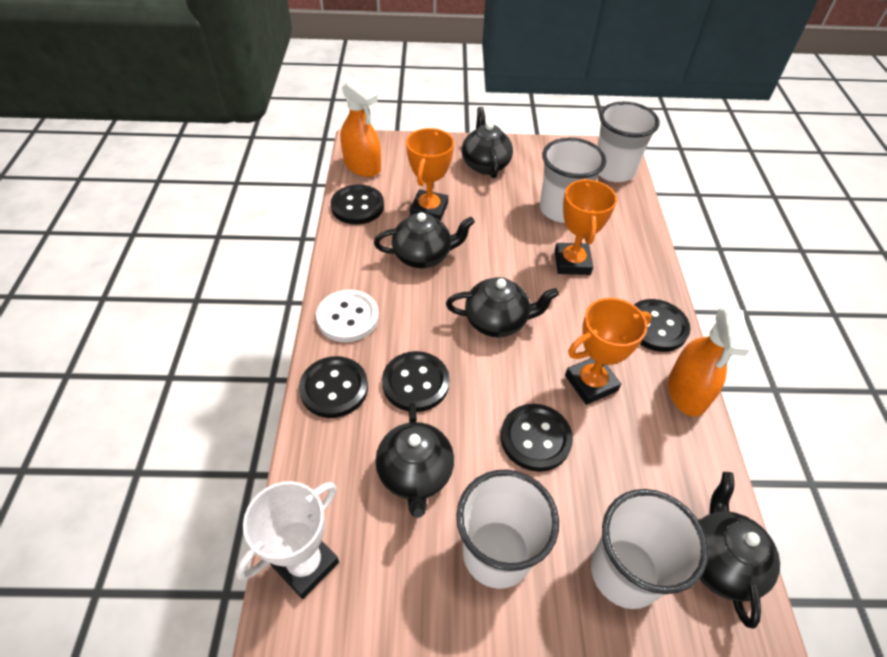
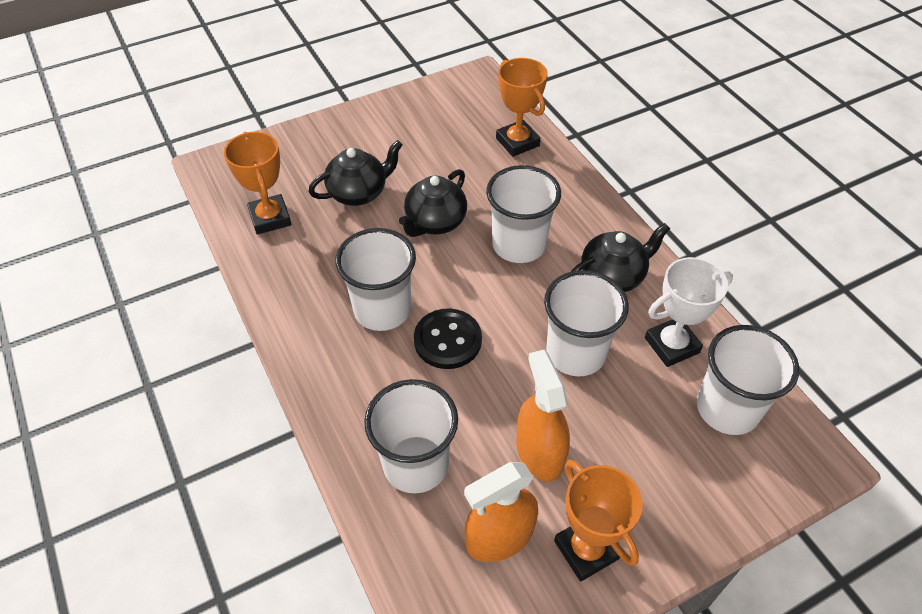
black button: [299,356,368,418] [331,185,384,225] [382,351,449,412] [501,404,573,472] [634,299,690,352] = 5 -> [414,308,482,369] = 1
black teapot: [374,212,475,268] [375,402,454,518] [446,277,559,337] [462,107,513,178] [699,472,780,628] = 5 -> [309,140,403,206] [399,169,467,237] [571,223,670,292] = 3
white button: [316,290,379,342] = 1 -> none = 0
white cup: [456,469,559,589] [540,138,606,223] [591,489,708,609] [597,101,660,182] = 4 -> [335,228,416,331] [364,379,458,493] [486,165,561,263] [544,270,629,376] [697,325,799,435] = 5

